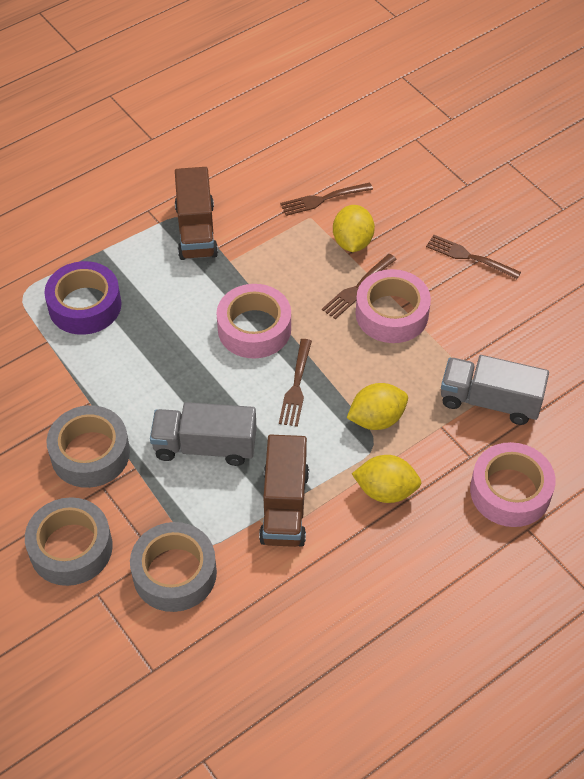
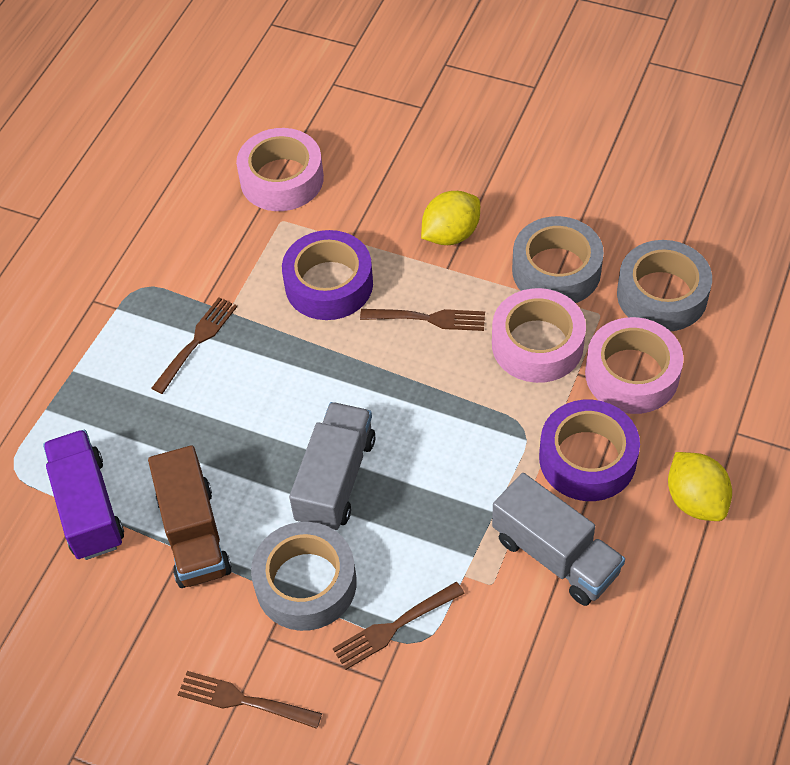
brown truck: [175,167,218,260] [259,434,309,547] = 2 -> [148,445,232,588] = 1
purple tape: [44,261,121,335] = 1 -> [282,230,373,320] [539,400,640,501] = 2
purple truck: none = 0 -> [43,430,124,560] = 1
yellow lemon: [333,205,375,252] [347,383,408,430] [352,455,421,503] = 3 -> [421,191,480,245] [668,452,732,521] = 2

